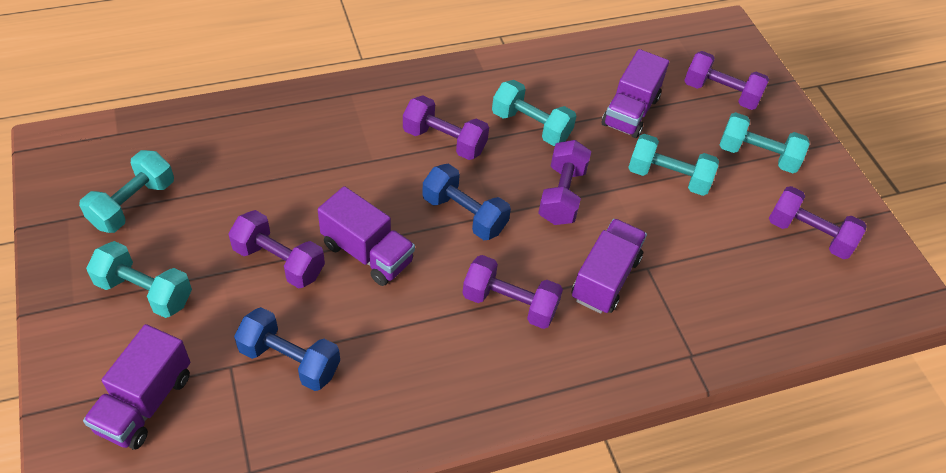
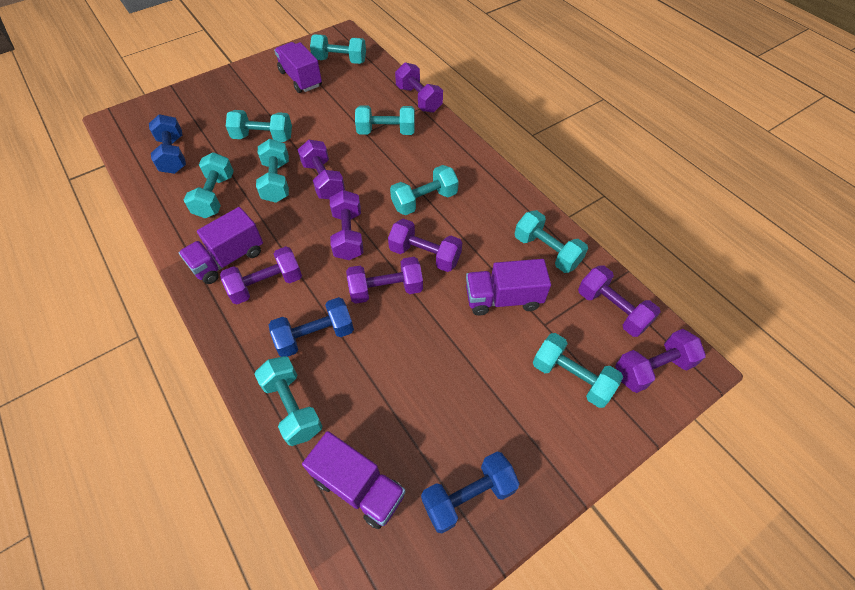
blue dumbbell: [234,307,340,391] [422,163,511,240] = 2 -> [149,114,186,174] [269,297,354,357] [421,452,520,533] = 3
purple dumbbell: [228,210,325,288] [403,95,489,160] [462,255,563,329] [538,140,591,225] [684,51,769,110] [769,186,867,259] = 6 -> [220,246,302,304] [298,140,345,199] [330,190,364,260] [346,257,423,304] [388,219,462,272] [395,62,443,113] [578,265,661,337] [615,329,706,393] = 8
turquoise dumbbell: [79,150,174,233] [86,241,192,318] [492,80,576,146] [628,134,719,196] [720,112,810,173] = 5 -> [183,152,234,218] [226,110,292,142] [254,356,322,446] [256,139,289,203] [310,34,366,64] [355,106,415,135] [390,165,459,215] [515,210,588,273] [533,333,623,408] = 9

